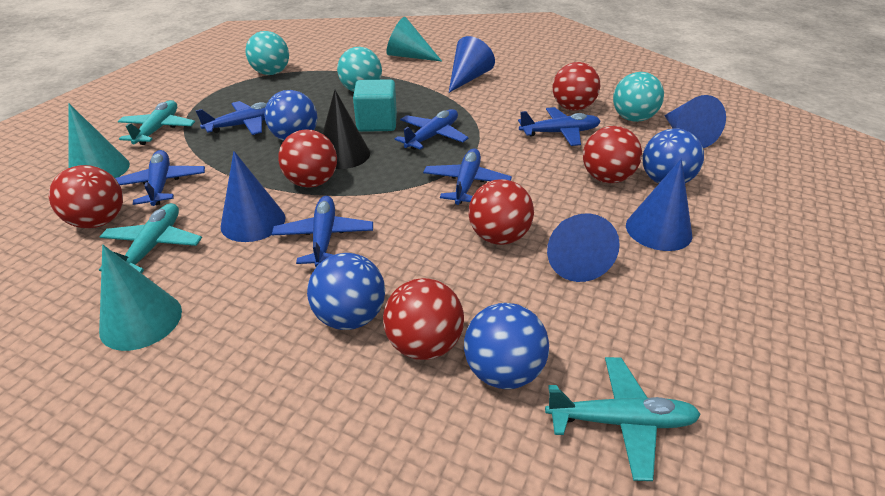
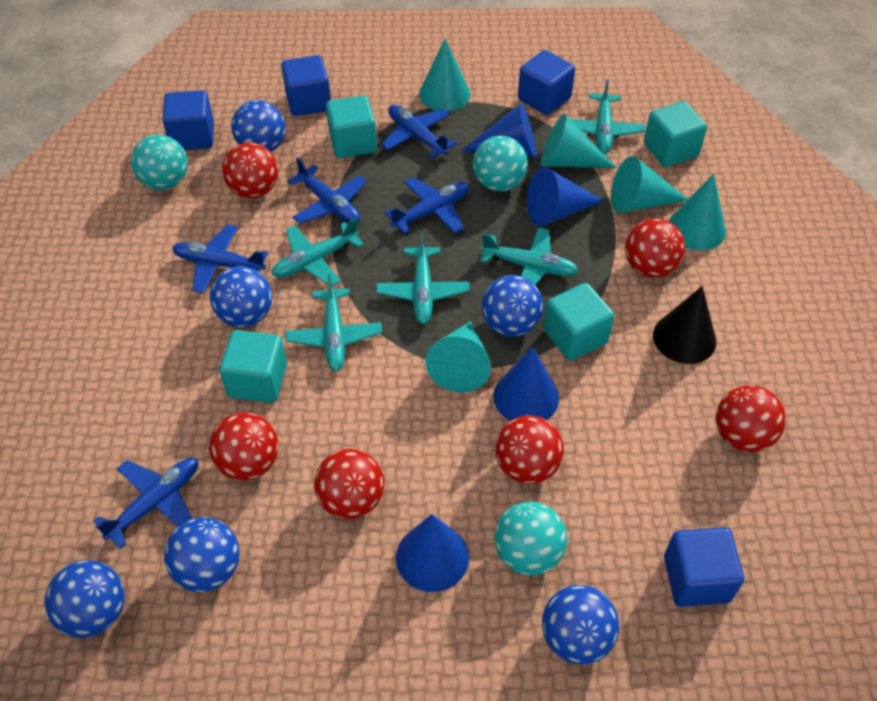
blue ball: [264,90,317,141] [307,253,385,330] [464,303,549,389] [642,129,704,184] = 4 -> [44,560,125,638] [164,517,240,592] [210,266,272,328] [231,100,285,152] [481,275,543,337] [542,585,619,665] = 6
blue cone: [221,151,285,242] [449,36,495,93] [547,214,620,282] [626,159,692,251] [664,95,726,148] = 5 -> [396,514,469,592] [461,104,536,158] [493,347,559,421] [527,167,604,226] = 4
blue cube: none = 0 -> [162,90,214,150] [281,55,331,116] [518,50,575,115] [664,527,744,607] = 4
blue plane: [115,150,205,206] [195,101,267,135] [272,196,373,267] [395,109,469,150] [423,148,512,205] [518,107,601,146] = 6 -> [93,458,198,549] [172,224,268,293] [288,157,367,224] [381,105,457,158] [385,177,469,234] = 5
turquoise cone: [68,103,130,178] [99,245,182,351] [386,17,442,62] = 3 -> [419,38,470,111] [425,321,491,393] [541,114,617,168] [611,156,688,213] [669,174,726,250] = 5
turquoise cube: [353,79,397,132] = 1 -> [219,330,287,403] [326,95,377,158] [543,283,614,361] [644,101,707,167] = 4
turquoise plane: [99,203,202,273] [118,100,195,145] [545,357,701,481] = 3 -> [271,218,364,286] [285,274,382,371] [376,232,469,324] [480,227,578,285] [571,79,646,154] = 5

